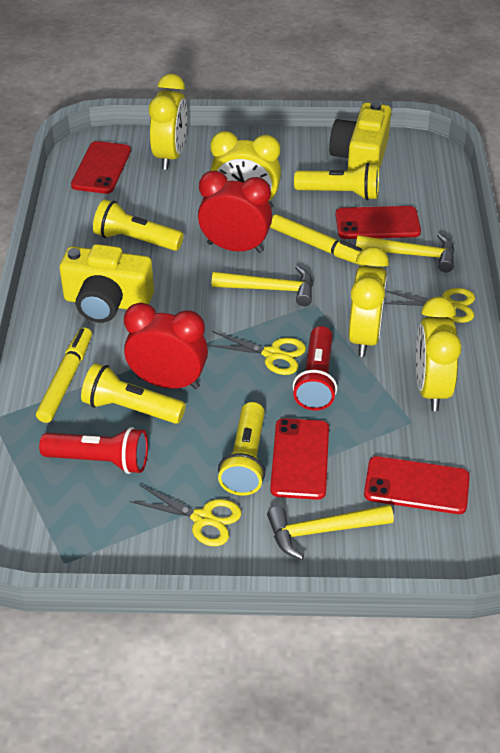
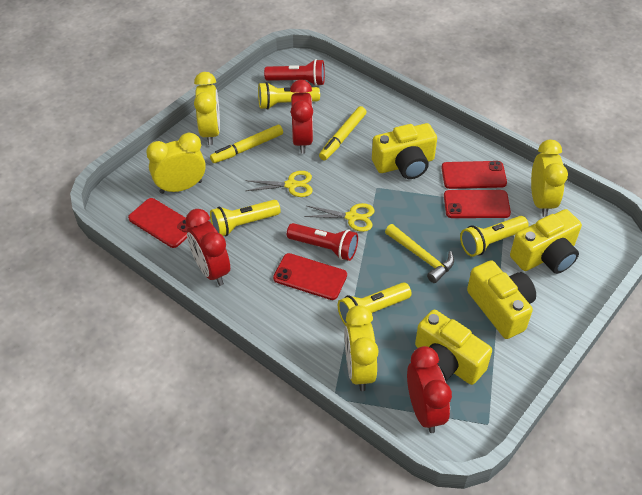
red clock: [124,302,208,389] [198,170,272,253] = 2 -> [185,209,230,286] [290,80,313,154] [407,346,452,433] = 3
yellow camera: [59,244,154,323] [329,101,391,171] = 2 -> [372,123,437,179] [415,310,492,385] [467,260,536,339] [510,209,582,274] = 4
yellow hammer: [212,266,313,306] [267,505,394,560] [356,233,455,272] = 3 -> [385,224,454,283] = 1
yellow scissors: [130,485,241,546] [207,331,306,375] [384,288,475,323] = 3 -> [245,171,312,197] [304,203,375,232] = 2

